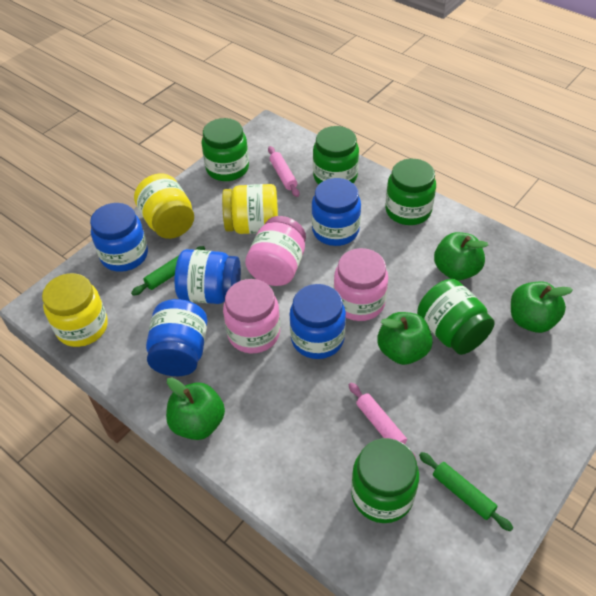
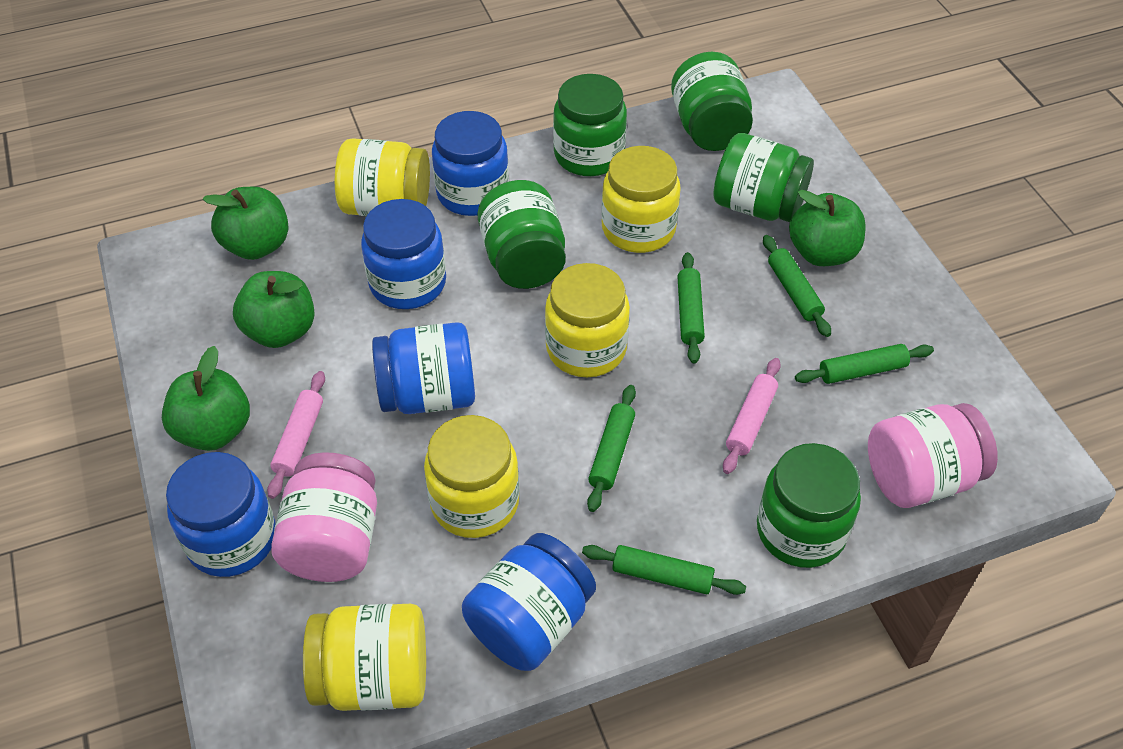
green rolling pin: [131,246,205,296] [419,452,513,532] = 2 -> [582,545,746,595] [587,385,636,512] [677,252,705,364] [763,235,831,337] [795,344,934,384] = 5
pink jar: [223,279,280,353] [245,216,306,286] [334,248,388,321] = 3 -> [271,452,377,582] [868,403,998,508] = 2
yellow jar: [42,273,108,347] [134,173,194,239] [222,184,278,234] = 3 -> [303,604,426,711] [335,138,430,216] [424,415,519,538] [545,263,630,377] [601,146,681,253] = 5

